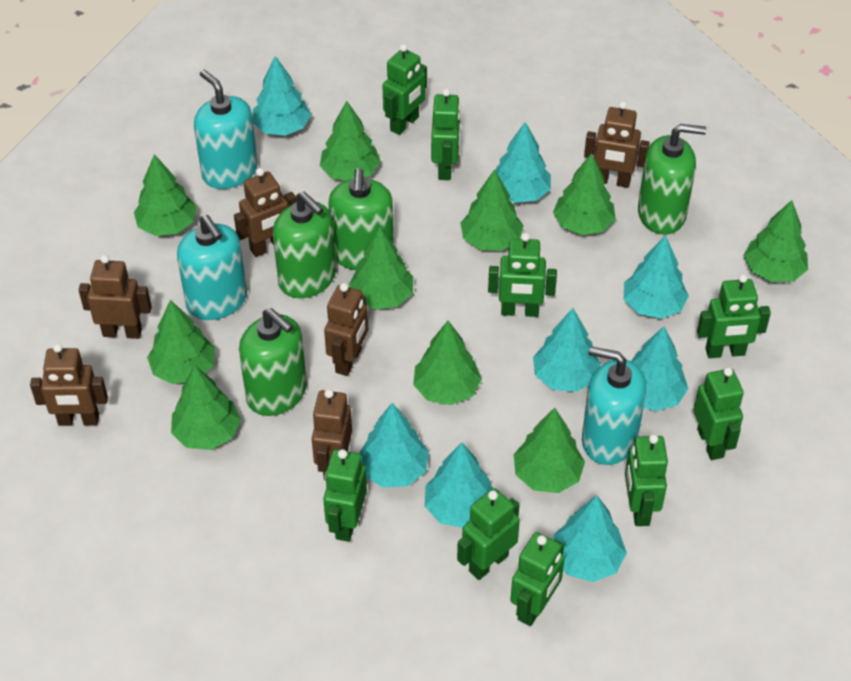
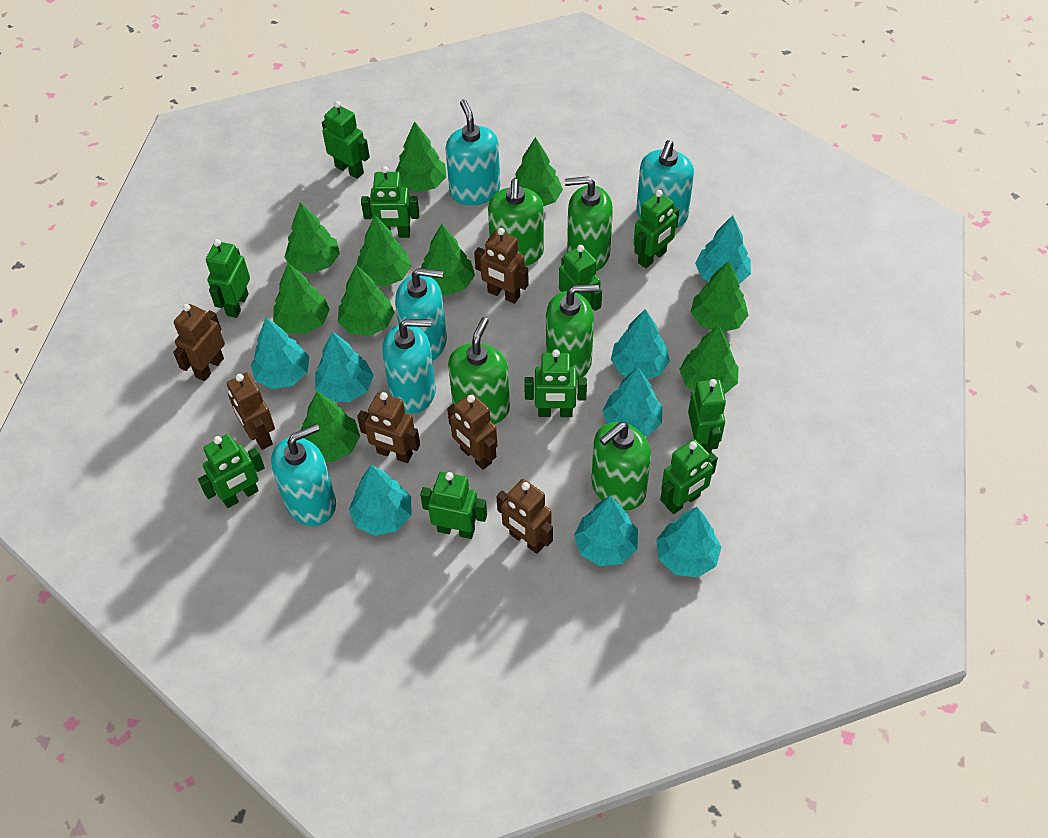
green robot: [323,449,367,542] [382,44,427,135] [431,89,461,180] [457,488,520,580] [488,233,557,317] [510,532,565,626] [625,434,668,526] [693,367,744,460] [697,274,771,358] = 9 -> [198,434,265,508] [206,239,250,318] [322,101,370,179] [361,166,419,238] [420,472,487,539] [524,349,587,417] [559,245,602,311] [634,190,680,268] [660,439,718,514] [688,379,726,453] = 10
green soap dispenser: [239,308,307,416] [273,192,336,298] [328,168,394,270] [638,124,707,235] = 4 -> [448,317,510,424] [488,179,544,266] [546,284,599,380] [565,176,613,271] [592,422,651,510] = 5
turquoise soap dispenser: [177,215,247,320] [194,70,258,189] [582,346,646,465] = 3 -> [271,424,336,526] [382,319,436,414] [395,268,447,361] [446,99,500,205] [636,140,694,228] = 5

